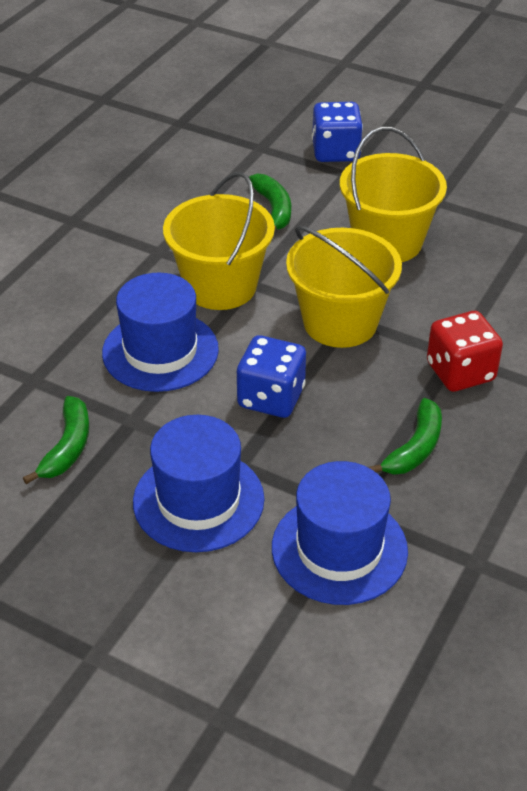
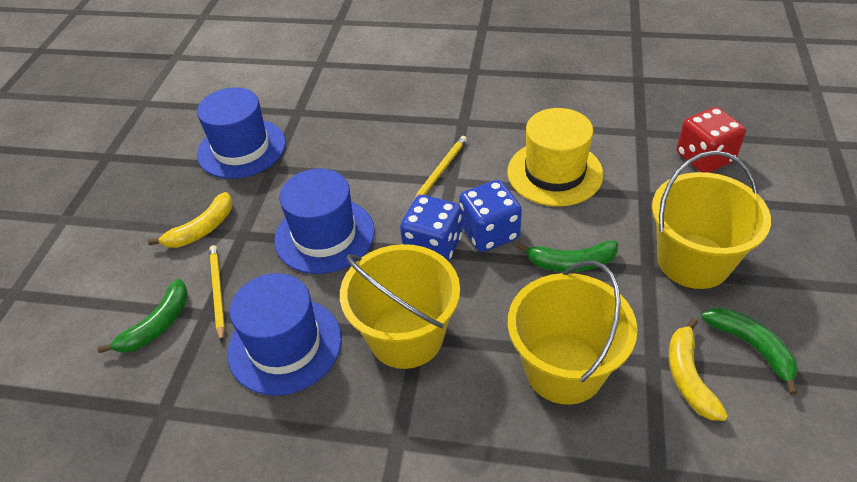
yellow banana: none = 0 -> [148,192,232,248] [668,318,728,421] = 2
yellow hat: none = 0 -> [507,108,604,206] = 1
yellow pencil: none = 0 -> [209,245,225,343] [413,136,467,201] = 2

